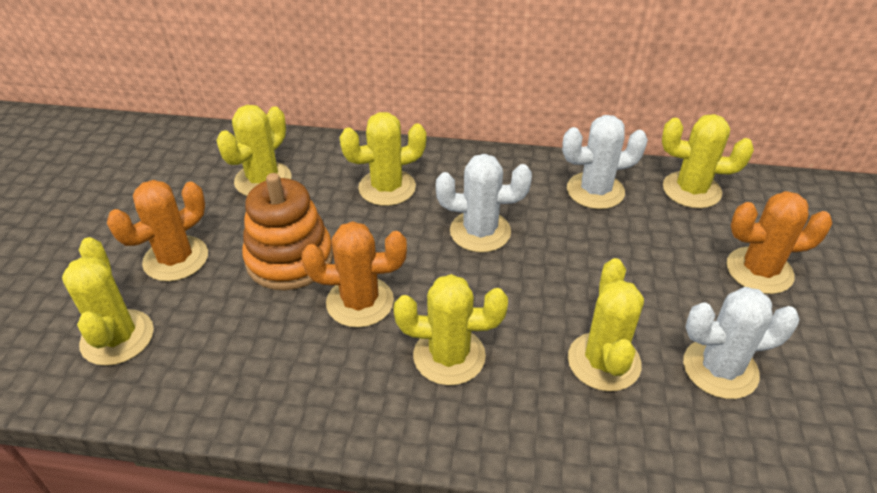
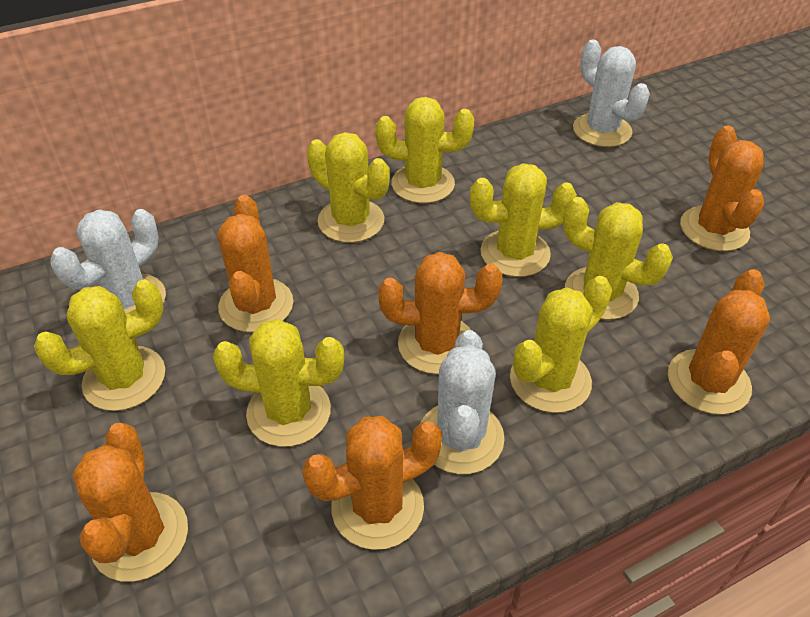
orange cactus: [107,180,208,282] [301,221,407,328] [727,191,832,294] = 3 -> [72,423,188,581] [218,195,293,332] [302,416,442,550] [378,252,503,374] [668,269,770,415] [680,126,764,251] = 6
orange stacking toy: [242,173,333,291] = 1 -> none = 0
yellow cactus: [62,237,154,366] [216,105,292,196] [339,112,427,206] [394,274,508,386] [568,258,644,392] [662,114,754,209] = 6 -> [34,280,165,411] [213,319,344,447] [307,132,390,243] [375,97,474,203] [470,163,577,277] [510,276,612,413] [563,197,673,320] = 7

